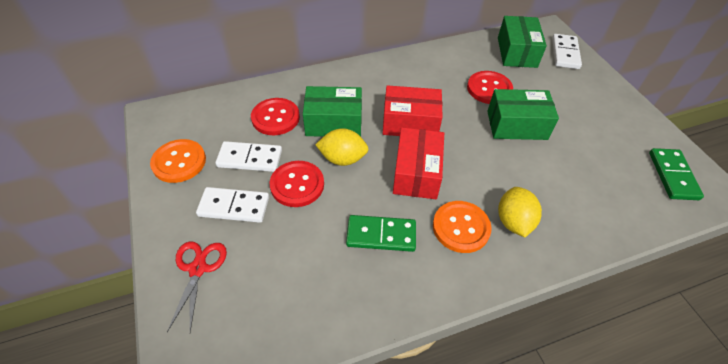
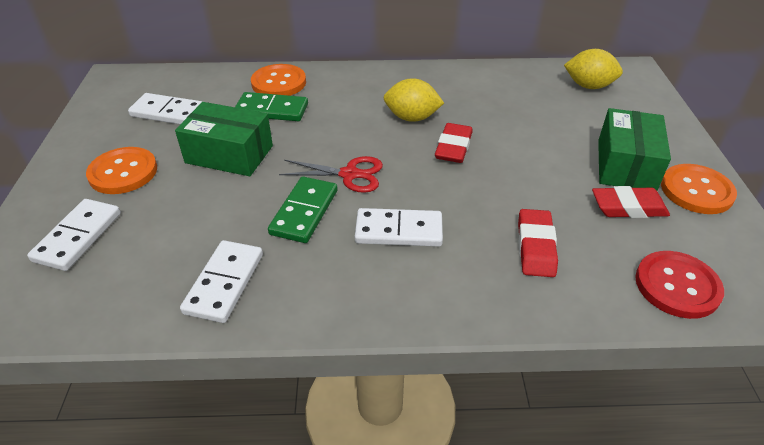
green box: [303,86,362,137] [487,89,559,140] [498,16,547,68] = 3 -> [175,102,273,176] [598,108,671,191] = 2
orange button: [150,139,206,183] [433,201,492,253] = 2 -> [86,147,157,194] [251,64,306,96] [661,164,737,214] = 3
red box: [383,85,442,136] [393,127,444,199] = 2 -> none = 0
red button: [251,98,300,135] [270,161,324,207] [467,71,513,104] = 3 -> [635,251,724,319] = 1
red eraser: none = 0 -> [435,123,473,163] [518,209,558,277] [592,186,670,218] = 3
white domino: [196,187,269,223] [216,141,282,172] [552,34,582,69] = 3 -> [27,199,121,271] [128,93,203,124] [180,240,263,323] [355,208,443,247] = 4

